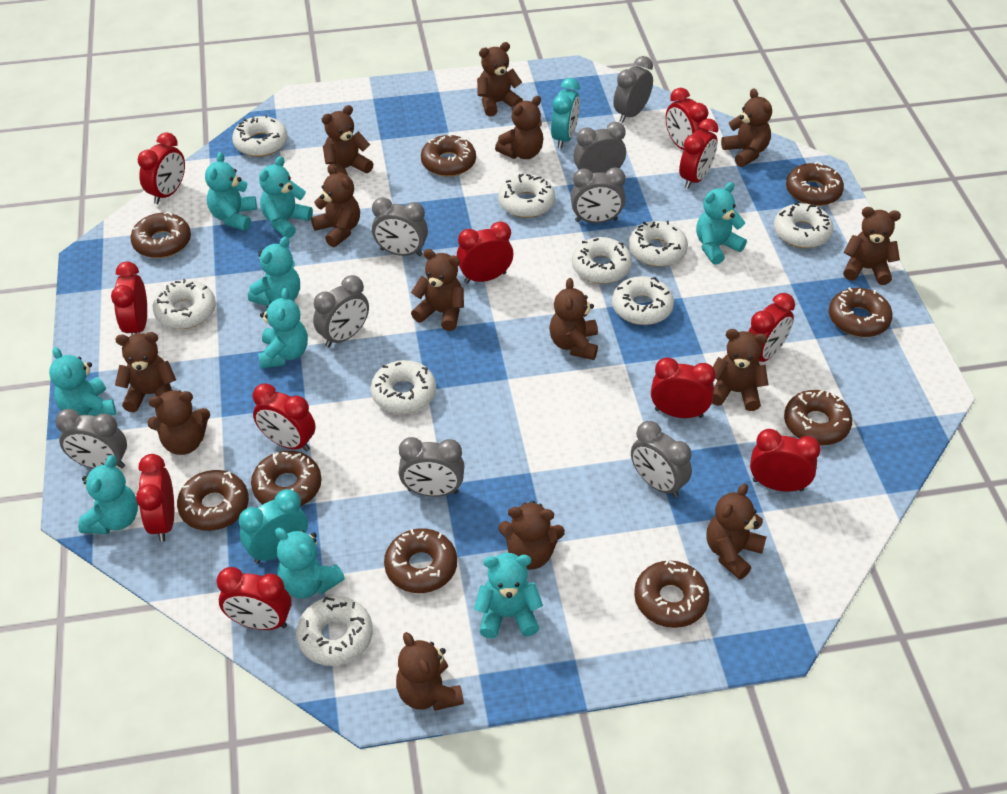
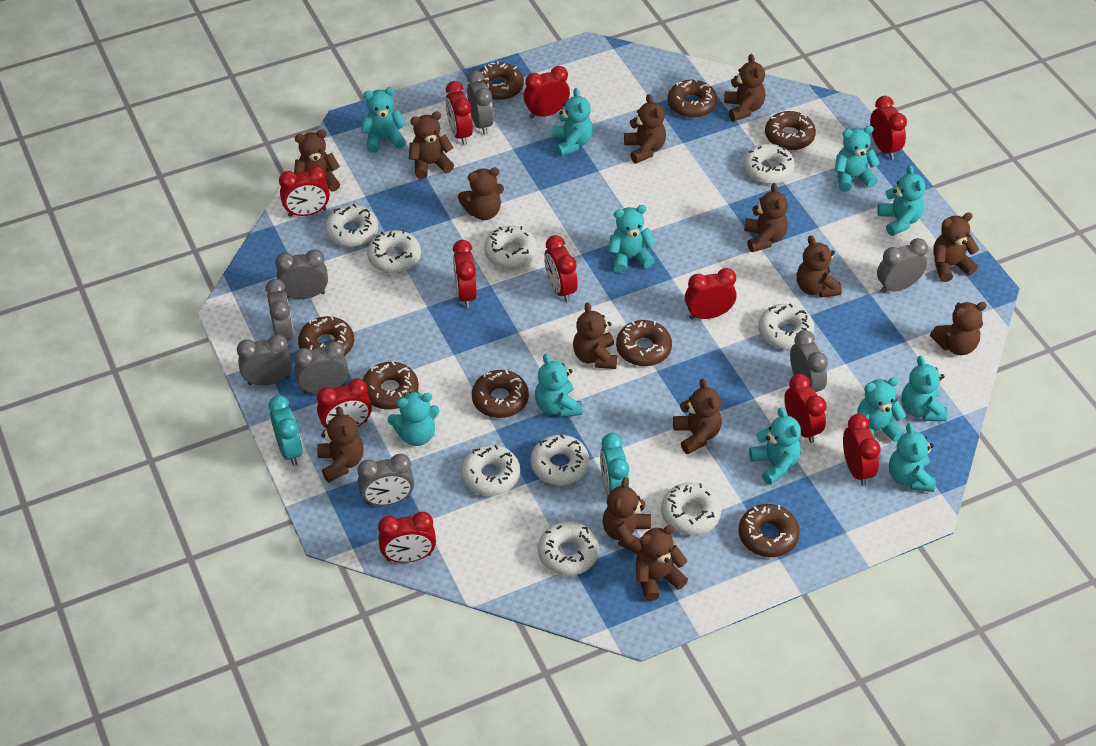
brown donut: [131,211,191,258] [177,470,249,531] [251,451,321,506] [384,528,457,593] [421,134,476,177] [634,559,709,628] [784,390,852,445] [786,162,844,206] [829,287,893,337] = 9 -> [298,316,354,356] [363,361,419,410] [472,370,529,418] [479,61,524,100] [616,320,672,366] [667,79,717,118] [739,504,800,557] [765,111,816,150] = 8
turquoise teddy bear: [49,347,116,416] [78,455,138,534] [205,152,257,231] [248,236,300,306] [258,288,308,369] [259,156,313,238] [275,528,345,599] [474,553,543,639] [696,182,747,265] = 9 -> [361,87,407,153] [388,391,440,446] [535,354,582,417] [552,88,593,156] [608,205,656,273] [749,408,801,485] [835,126,880,192] [857,377,906,442] [877,165,925,236] [889,423,936,492] [901,356,948,421] = 11

